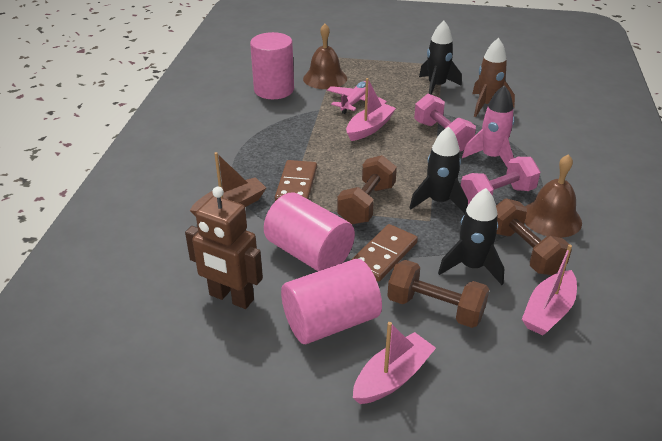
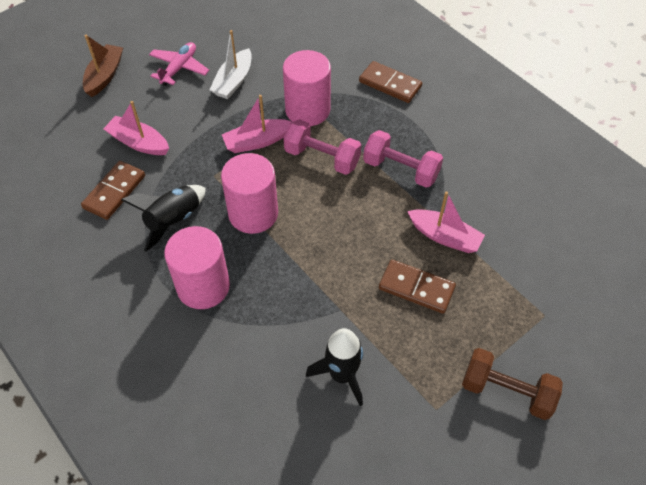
black rocket: [410,126,468,214] [419,21,462,95] [438,188,504,285] = 3 -> [121,185,206,252] [306,328,363,406] = 2
brown bell: [303,24,347,89] [524,154,582,238] = 2 -> none = 0
brown domino: [275,160,317,201] [351,224,418,282] = 2 -> [81,161,145,220] [359,61,422,103] [379,260,456,314] = 3
brown dumbbell: [337,155,397,225] [387,260,489,328] [496,199,572,275] = 3 -> [462,348,563,420] = 1
brown robot: [185,187,263,309] = 1 -> none = 0
brown rocket: [472,38,515,117] = 1 -> none = 0
pink rocket: [462,85,514,168] = 1 -> none = 0
white boat: none = 0 -> [210,30,252,99] = 1

